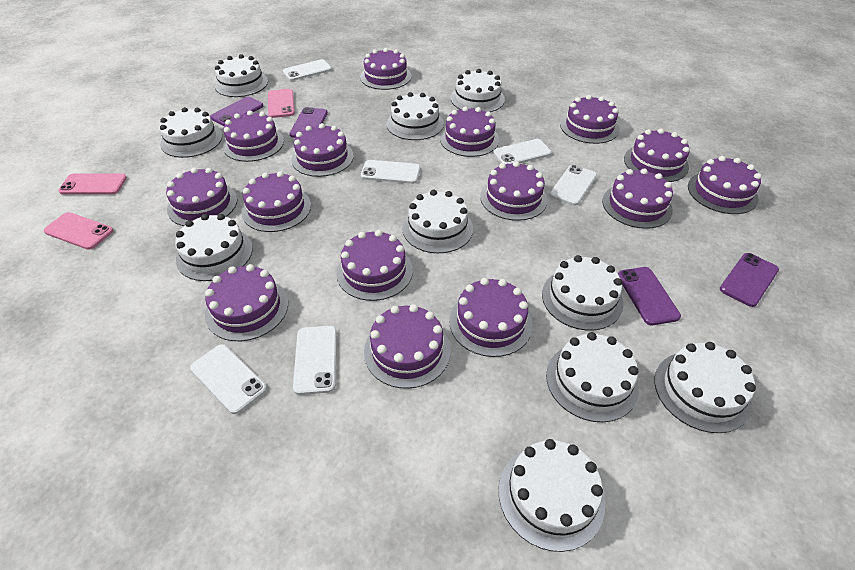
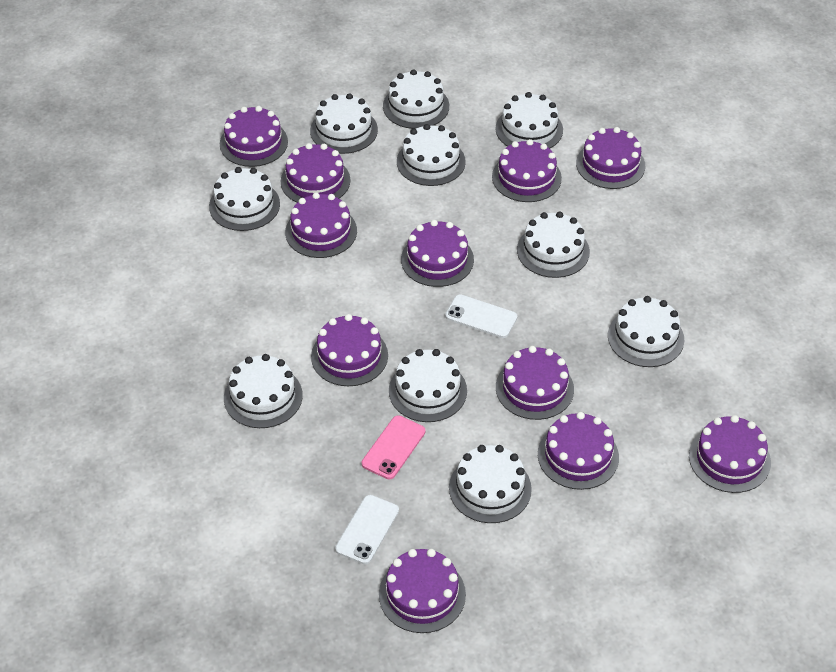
pink phone: [44,212,113,250] [58,173,127,195] [268,89,295,118] = 3 -> [362,415,425,480] = 1
purple cake: [166,168,237,226] [205,264,288,341] [223,110,284,162] [242,171,311,232] [291,123,354,177] [336,230,413,301] [360,48,412,90] [364,304,450,389] [440,106,499,157] [449,278,533,357] [480,161,548,221] [560,95,619,144] [602,168,673,229] [624,129,690,182] [688,156,762,214] = 15 -> [220,106,288,167] [281,143,350,202] [285,193,357,258] [311,314,388,386] [379,549,466,633] [401,220,474,287] [492,139,562,202] [496,346,574,420] [538,412,619,490] [576,127,645,189] [689,415,771,493] = 11
purple phone: [210,96,263,126] [289,107,328,138] [618,267,681,325] [720,253,779,307] = 4 -> none = 0
white phone: [190,344,267,414] [283,59,332,81] [293,326,337,395] [361,160,420,184] [493,139,552,164] [550,165,597,206] = 6 -> [335,495,399,565] [445,294,517,338] = 2

